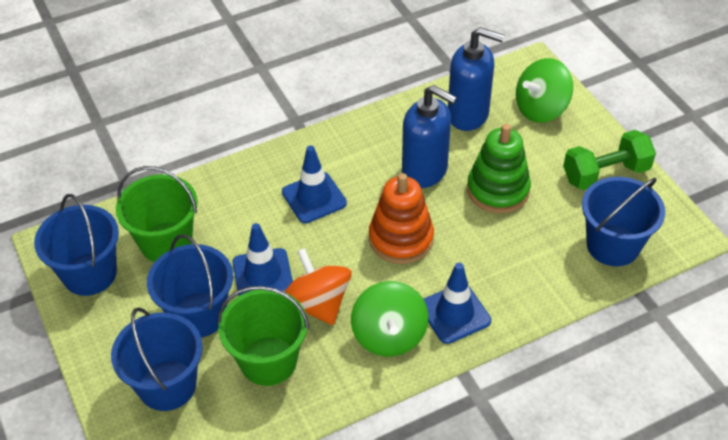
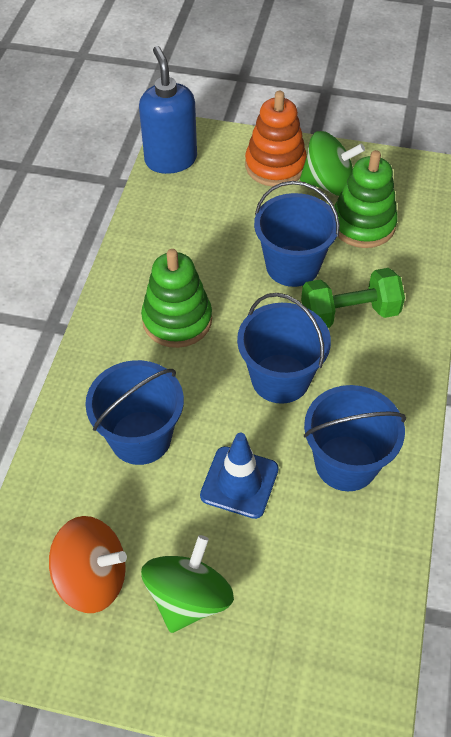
blue soap dispenser: [402,85,457,188] [448,27,504,131] = 2 -> [139,46,197,174] = 1
blue traffic cone: [232,223,293,296] [282,145,347,223] [424,263,491,344] = 3 -> [200,433,279,519] = 1
green bucket: [116,166,198,262] [218,286,309,386] = 2 -> none = 0
green stacking toy: [467,124,531,213] = 1 -> [141,249,212,348] [334,150,398,248] = 2

